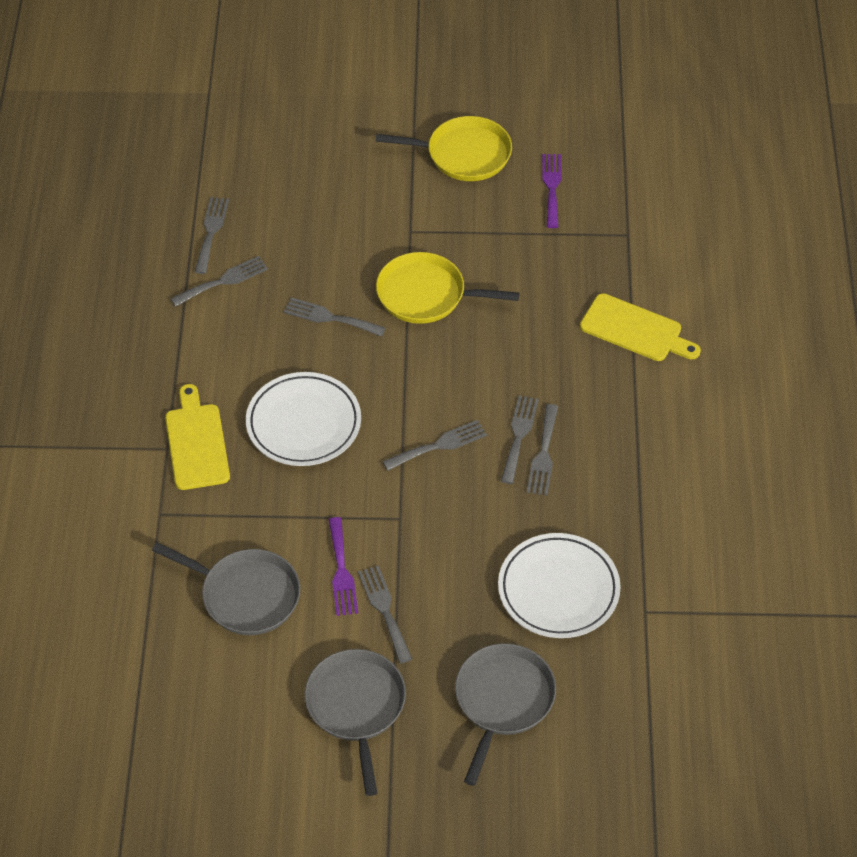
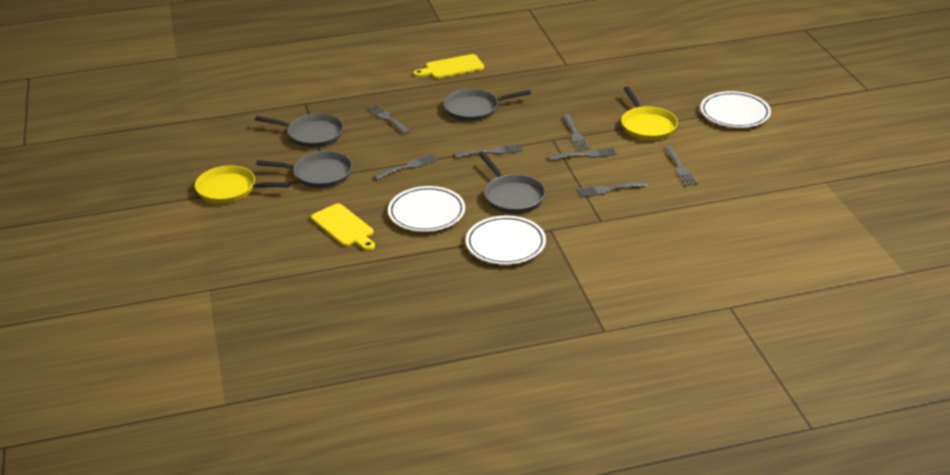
grey pan: [152,542,300,635] [305,649,406,796] [455,643,556,786] = 3 -> [255,113,344,148] [256,151,352,188] [443,89,531,121] [481,154,546,214] = 4
purple fork: [328,517,358,616] [542,154,561,228] = 2 -> none = 0
white plate: [246,372,361,466] [498,533,621,638] = 2 -> [388,186,465,232] [466,216,546,265] [700,91,771,128] = 3

